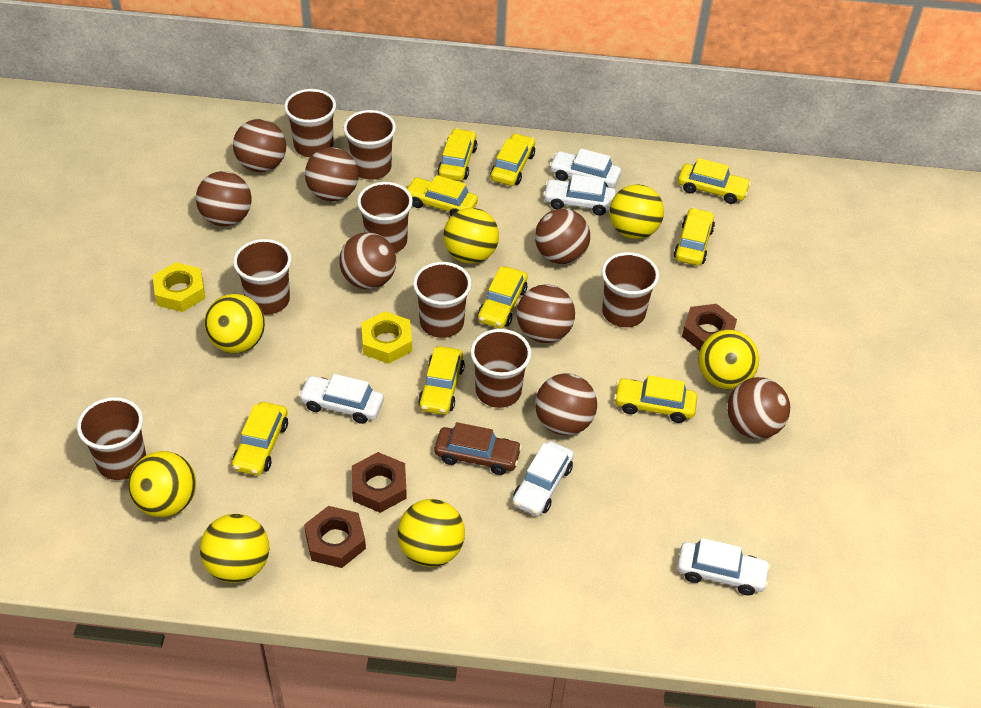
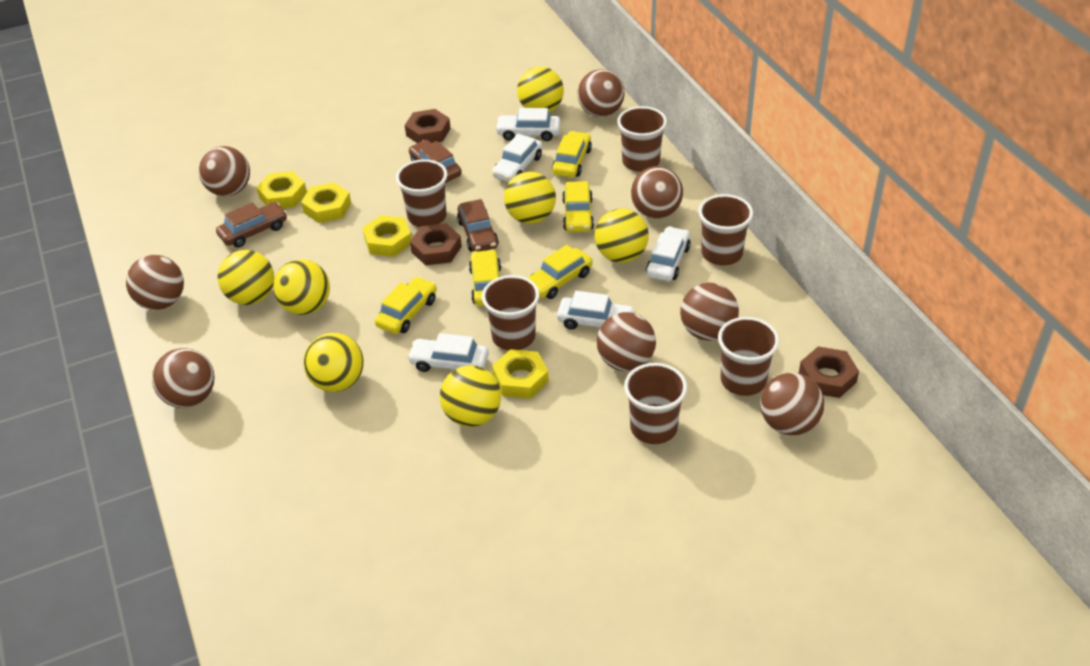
brown car: [435,422,522,475] = 1 -> [216,202,287,248] [409,140,462,183] [457,199,499,251] = 3
brown cup: [77,397,146,480] [233,239,292,315] [284,89,336,157] [343,110,396,180] [357,182,413,253] [413,262,472,338] [470,329,532,408] [602,252,659,327] = 8 -> [396,159,447,227] [482,275,540,350] [617,106,667,172] [624,363,687,444] [698,194,753,265] [718,317,779,396] = 6
yellow car: [232,402,288,475] [406,175,478,216] [418,346,465,415] [437,128,477,181] [478,267,527,328] [491,133,535,186] [614,375,697,423] [674,208,715,266] [678,158,751,204] = 9 -> [375,276,437,334] [469,249,501,306] [528,245,593,299] [552,131,592,178] [562,181,594,232] = 5
yellow nut: [153,262,205,312] [361,311,412,364] = 2 -> [256,171,307,208] [301,182,351,223] [363,215,411,257] [492,349,549,399] = 4

